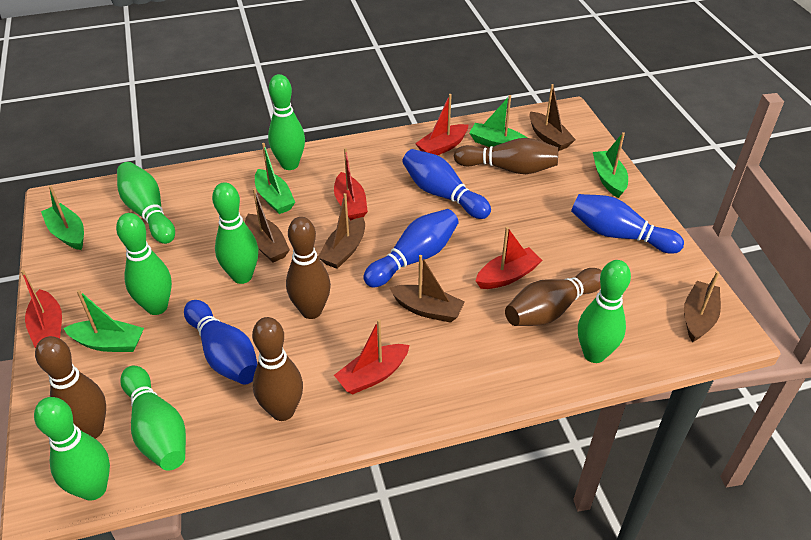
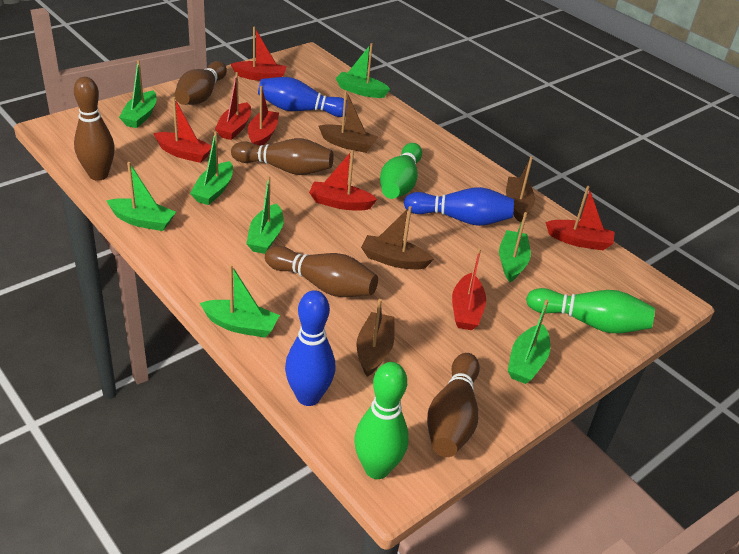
blue bowling pin: [184,300,257,384] [363,209,459,287] [402,149,491,219] [571,194,684,254] = 4 -> [258,77,347,117] [285,290,335,406] [404,187,514,226] = 3
brown boat: [245,188,290,263] [318,193,365,269] [390,255,465,323] [529,84,576,151] [684,271,721,342] = 5 -> [319,90,378,153] [356,299,395,377] [361,206,434,269] [506,156,535,222] = 4
green boat: [41,185,84,250] [63,290,144,352] [255,143,295,214] [469,95,527,147] [593,132,628,198] = 5 -> [106,162,176,231] [119,60,157,128] [190,131,233,205] [200,264,280,338] [246,176,284,254] [335,43,390,98] [499,212,531,282] [508,299,550,384] = 8
green bowling pin: [34,397,110,501] [116,213,172,315] [117,162,175,244] [120,365,186,471] [212,182,258,284] [268,74,305,170] [578,260,631,363] = 7 -> [354,362,409,479] [380,143,422,199] [526,288,655,333] = 3
red boat: [21,270,62,348] [334,148,368,221] [334,319,410,395] [415,94,468,155] [476,227,542,289] = 5 -> [154,97,212,163] [215,72,251,140] [230,27,287,81] [248,86,279,146] [309,150,377,210] [452,248,486,330] [546,186,614,250] = 7

